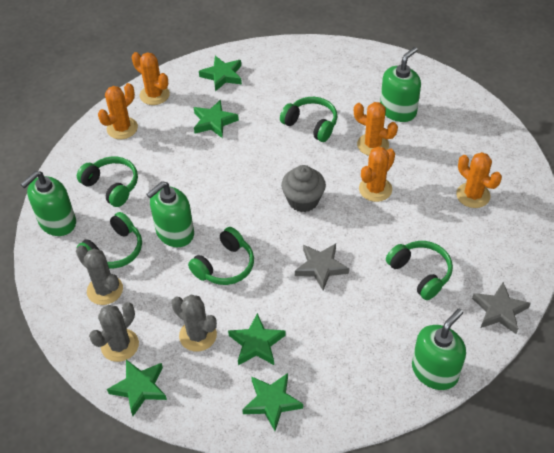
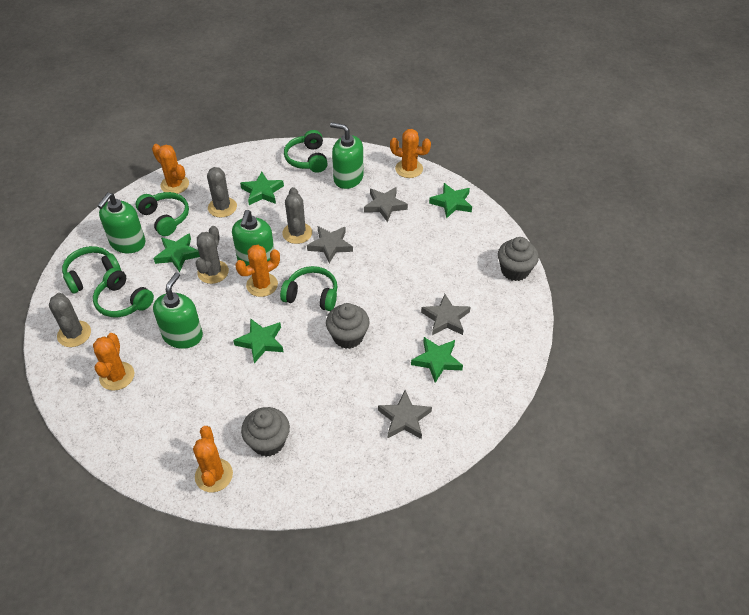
grey cactus: [76,245,123,305] [89,302,139,362] [171,295,217,352] = 3 -> [49,293,91,347] [195,226,229,284] [207,167,237,218] [282,187,312,244] = 4
grey cupcake: [281,165,326,212] = 1 -> [241,407,290,457] [326,303,370,349] [498,237,539,281] = 3
grey star: [295,243,349,291] [472,282,531,334] = 2 -> [307,226,353,263] [364,187,408,222] [378,390,432,439] [421,294,471,335] = 4

